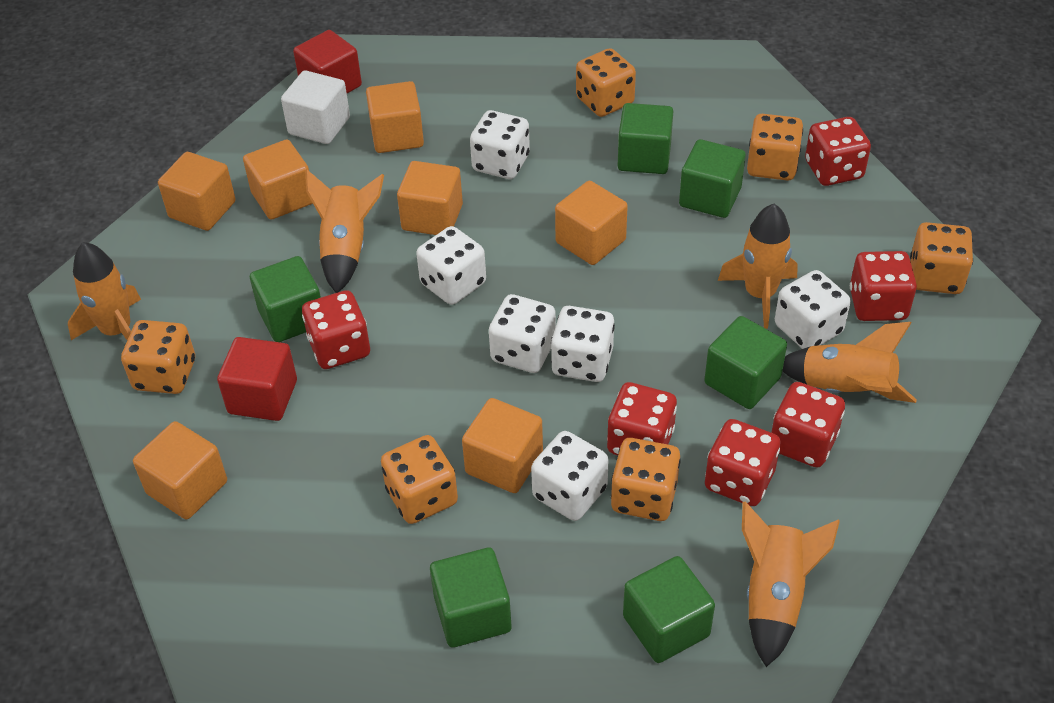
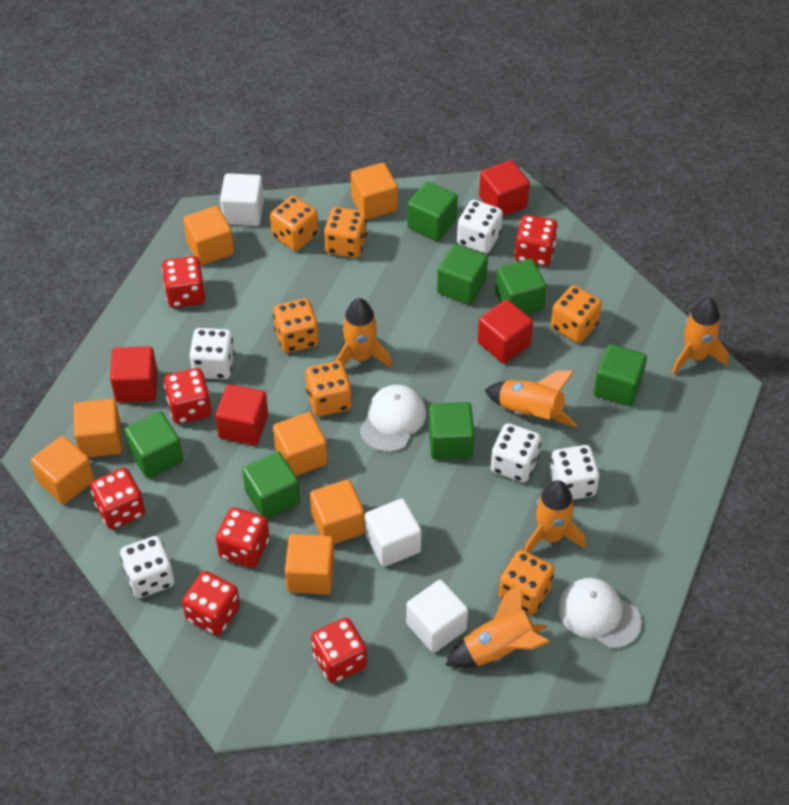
green cube: [250,256,321,342] [430,548,511,648] [618,103,673,174] [623,556,715,663] [679,139,746,218] [704,316,787,409] = 6 -> [124,411,183,478] [242,452,300,519] [407,181,458,241] [428,402,475,460] [437,244,488,305] [495,259,546,314] [594,344,647,406] = 7
red cube: [217,337,297,421] [293,30,362,93] = 2 -> [110,346,158,402] [215,384,268,446] [477,299,533,364] [479,160,530,217] = 4
red dice: [302,290,370,369] [607,382,677,455] [705,419,781,506] [771,382,845,468] [805,117,871,186] [850,251,917,321] = 6 -> [90,468,145,529] [162,256,205,308] [164,368,212,424] [182,571,240,636] [216,507,270,568] [311,618,367,683] [514,215,558,266] = 7
white cap: none = 0 -> [360,385,426,452] [558,578,642,648] = 2
white cube: [281,70,350,144] = 1 -> [220,173,264,226] [365,499,421,567] [406,580,468,653] = 3
white dice: [416,226,486,305] [470,110,530,179] [489,294,556,373] [531,431,608,521] [551,306,615,382] [775,270,851,349] = 6 -> [120,536,174,598] [189,328,235,379] [457,200,503,253] [491,423,541,482] [550,445,599,500] = 5

